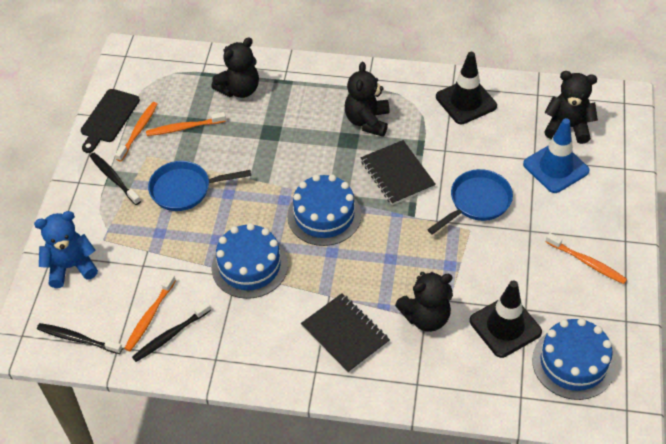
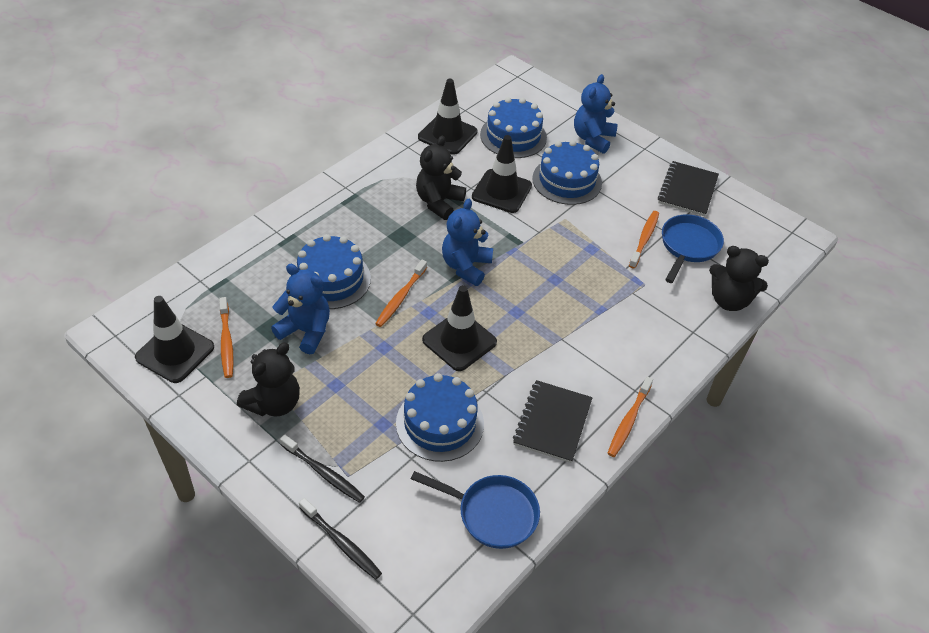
black cutting board: [81,89,140,153] = 1 -> none = 0
black teddy bear: [211,37,259,98] [345,62,390,137] [395,272,453,332] [544,71,598,144] = 4 -> [237,342,300,417] [416,135,466,220] [709,246,769,311] = 3
black toothbrush: [37,323,123,354] [90,153,141,205] [132,302,211,362] = 3 -> [280,435,365,503] [299,498,382,580] = 2
black traffic cone: [436,52,497,124] [469,280,542,358] = 2 -> [135,296,214,383] [418,79,477,155] [422,285,497,371] [472,135,532,213] = 4
blue cake: [212,223,288,299] [287,174,361,246] [532,318,615,400] = 3 -> [297,234,371,309] [396,373,484,462] [480,97,547,158] [532,140,602,205] = 4
blue teddy bear: [34,211,98,288] = 1 -> [271,264,330,354] [442,199,493,286] [574,74,618,154] = 3
blue traffic cone: [523,118,590,193] = 1 -> none = 0

